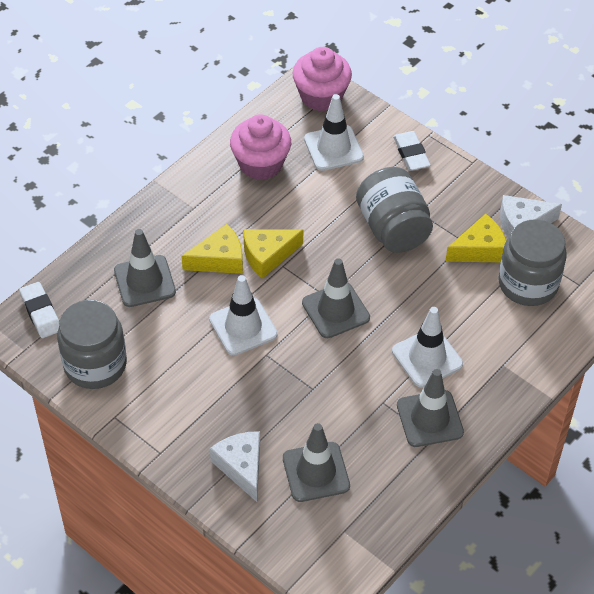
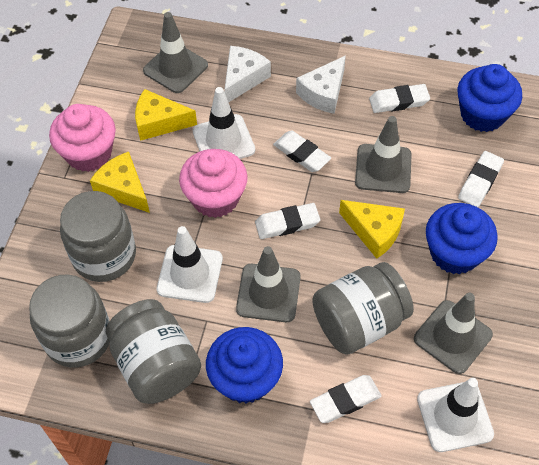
blue cupcake: none = 0 -> [206,327,283,404] [426,203,498,274] [457,64,522,132] = 3
grey jar: [57,300,127,389] [356,167,433,253] [498,219,567,306] = 3 -> [29,274,110,367] [60,191,136,282] [106,299,201,404] [312,262,414,355] = 4
white eraser: [19,282,59,338] [393,131,431,171] = 2 -> [255,203,320,239] [273,131,331,172] [310,375,382,423] [369,84,430,113] [458,151,504,207] = 5

